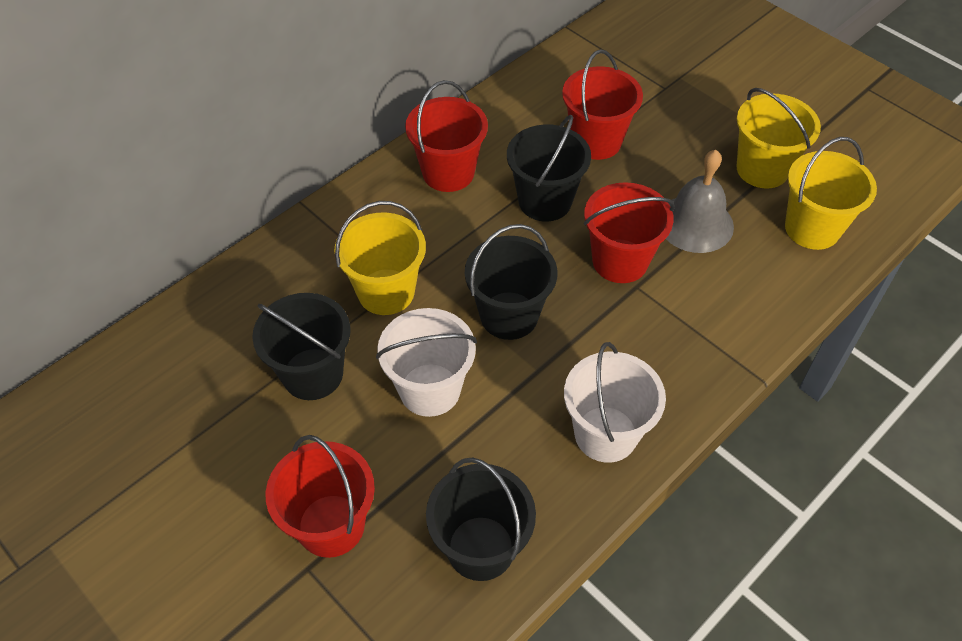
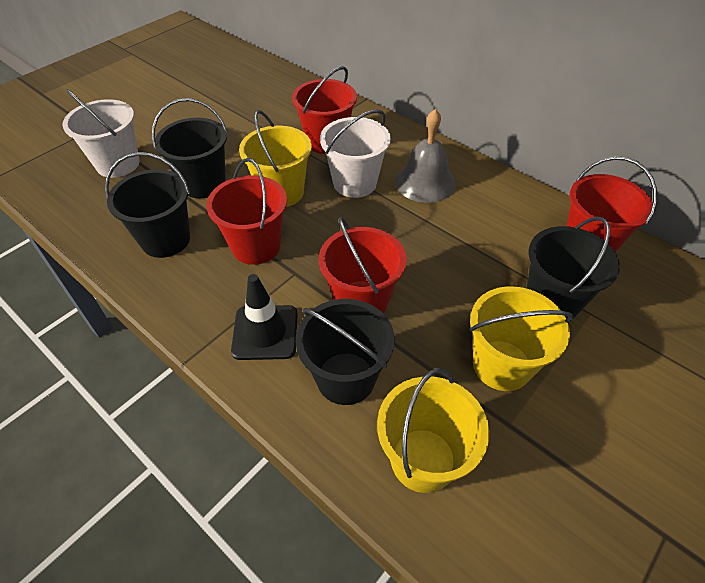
black traffic cone: none = 0 -> [231,274,298,360] = 1

